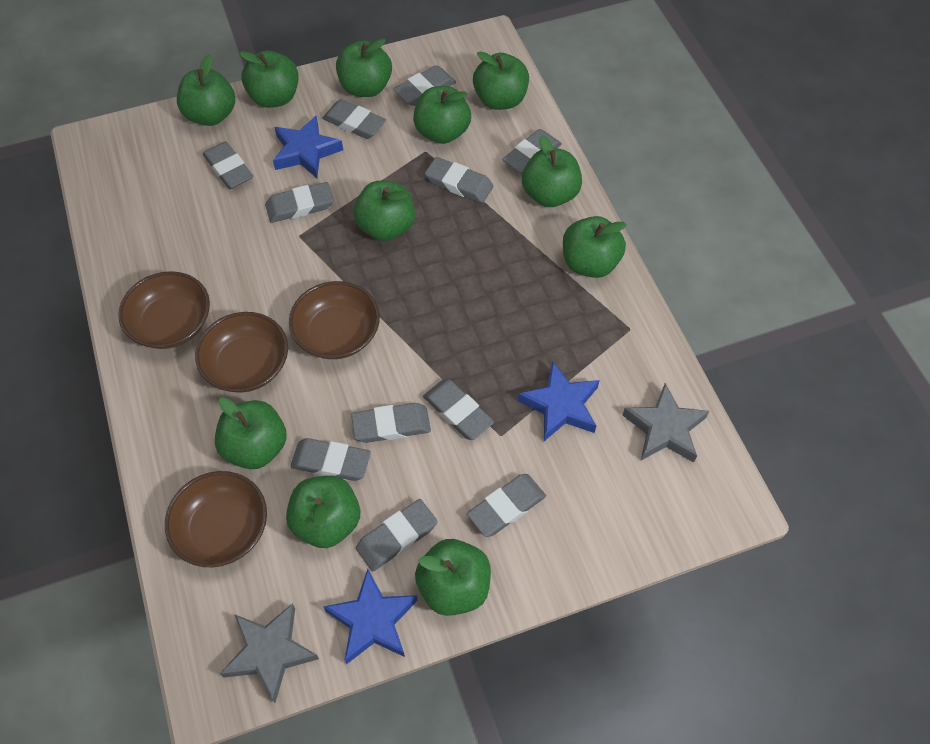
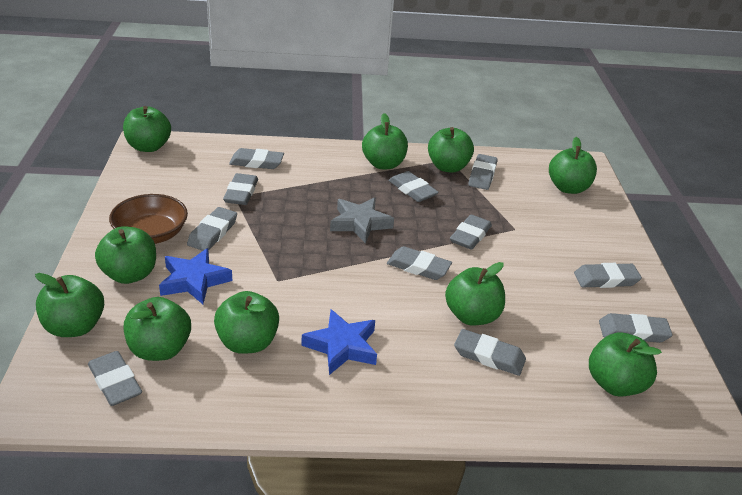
blue star: [273,116,343,178] [324,569,418,664] [518,361,600,441] = 3 -> [159,248,232,304] [301,309,377,375] = 2
brown bowl: [118,271,210,349] [165,471,267,567] [195,312,288,393] [289,281,380,359] = 4 -> [109,194,188,244] = 1
green apple: [177,55,235,126] [215,397,287,469] [239,51,299,108] [286,475,360,548] [336,38,392,97] [353,181,415,241] [413,86,471,144] [415,539,491,616] [473,51,529,110] [522,135,582,207] [563,216,627,278] = 11 -> [35,273,104,337] [95,226,156,284] [123,106,171,152] [124,297,191,361] [214,291,279,354] [362,113,408,169] [428,127,474,173] [445,262,505,325] [549,137,597,194] [589,332,662,397] = 10
grey star: [220,603,319,703] [623,383,709,463] = 2 -> [330,197,394,244] = 1

